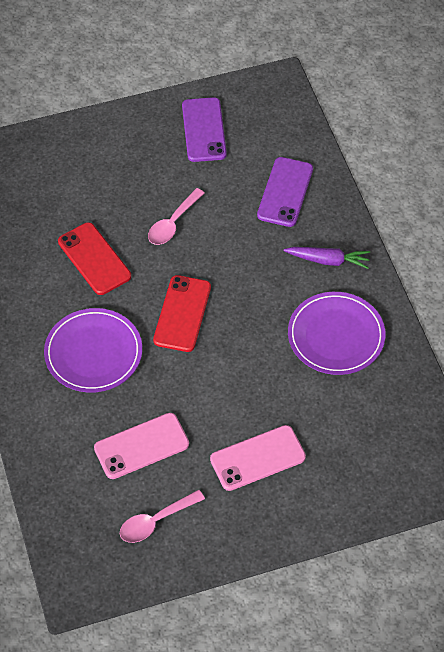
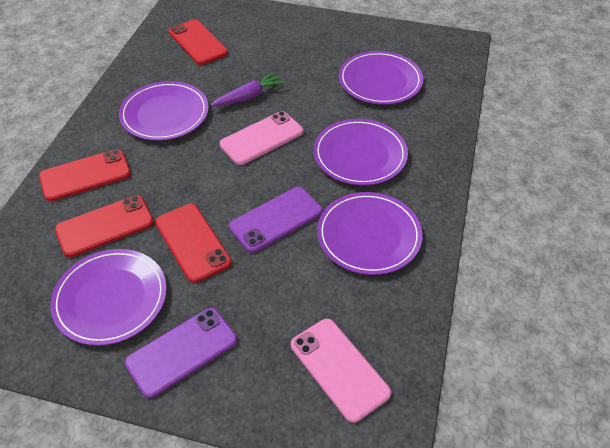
pink spoon: [120,490,205,543] [148,188,205,245] = 2 -> none = 0
purple plate: [44,308,142,393] [288,292,386,375] = 2 -> [51,249,167,346] [119,81,209,141] [314,119,408,186] [317,192,423,275] [339,51,423,105] = 5
red phone: [58,222,131,295] [153,275,211,352] = 2 -> [39,149,131,201] [55,195,154,257] [155,204,232,283] [169,19,228,65] = 4

